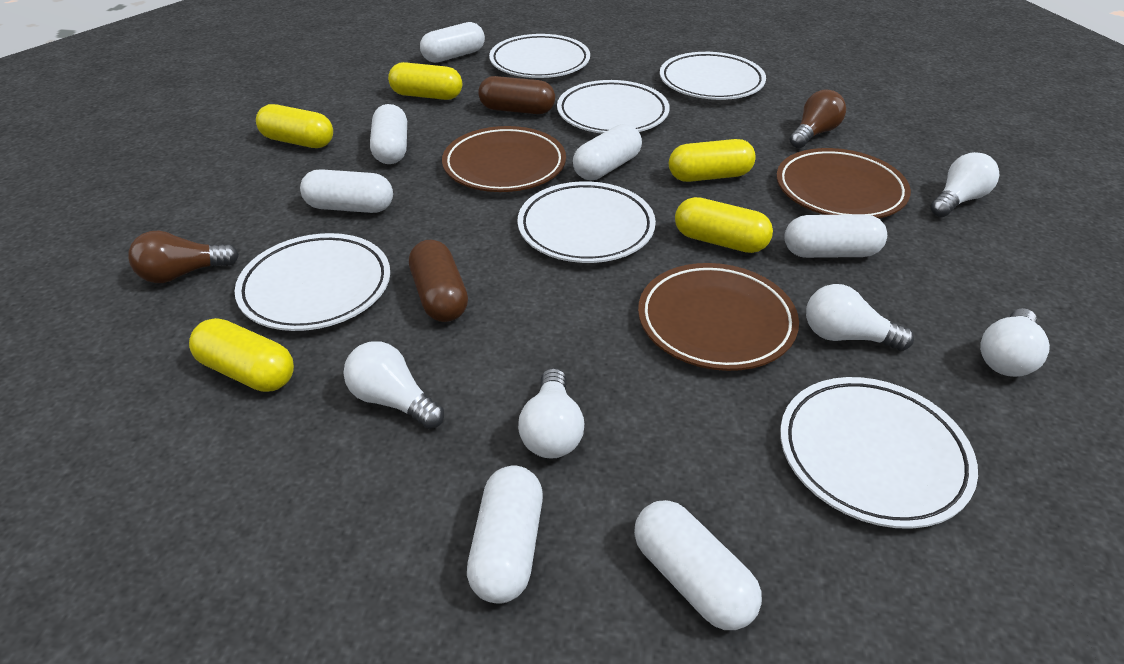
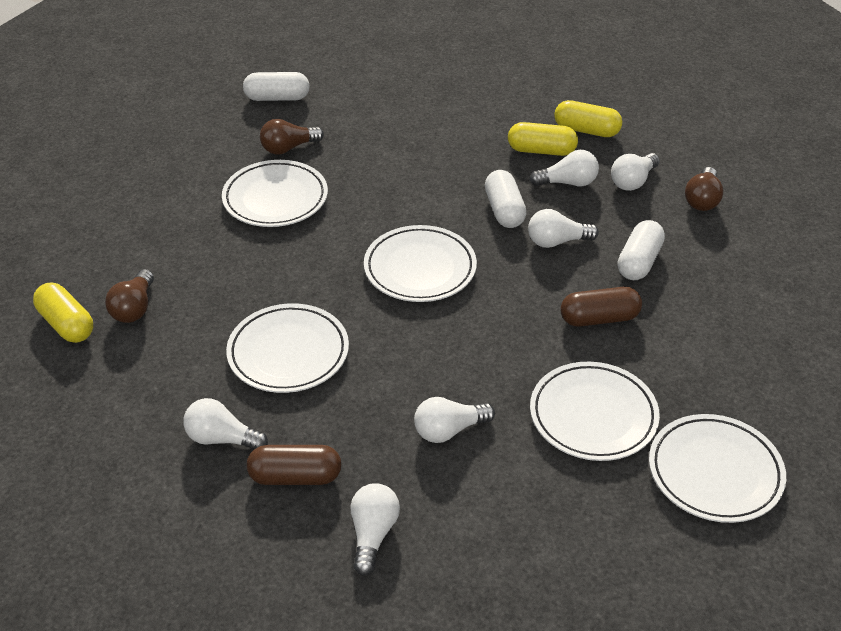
brown light bulb: [128,231,239,283] [790,90,846,148] = 2 -> [105,269,154,323] [260,119,324,154] [685,167,724,211] = 3
brown plate: [442,126,566,192] [638,263,799,371] [776,148,911,218] = 3 -> none = 0
white capsule: [300,169,393,213] [370,104,407,164] [420,22,485,63] [467,466,543,603] [573,124,642,180] [634,500,762,630] [784,214,887,258] = 7 -> [243,72,309,101] [485,170,527,228] [617,220,665,280] = 3
white light bulb: [343,341,444,429] [518,368,584,459] [806,284,914,351] [930,152,999,217] [980,308,1050,377] = 5 -> [183,398,268,449] [351,483,400,576] [414,397,495,443] [528,209,599,248] [530,150,599,186] [611,153,660,191] = 6
white plate: [235,233,390,331] [489,34,590,78] [517,181,656,263] [557,80,669,134] [660,52,766,100] [780,377,978,529] = 6 -> [222,160,328,227] [226,303,349,393] [364,225,477,302] [530,362,660,461] [649,414,786,523] = 5
yellow capsule: [189,318,294,392] [256,104,333,148] [388,62,462,100] [669,139,756,182] [675,197,773,253] = 5 -> [33,283,93,343] [508,122,578,156] [554,100,622,137] = 3

